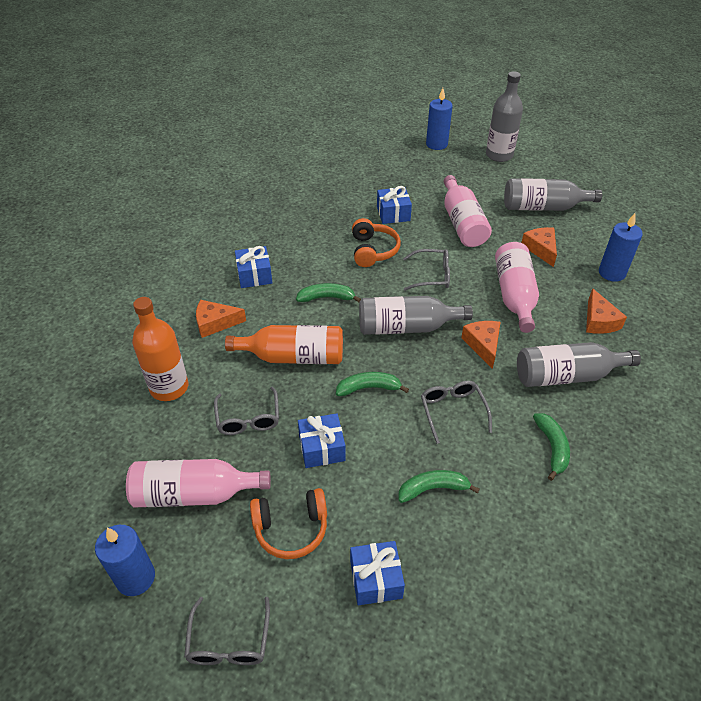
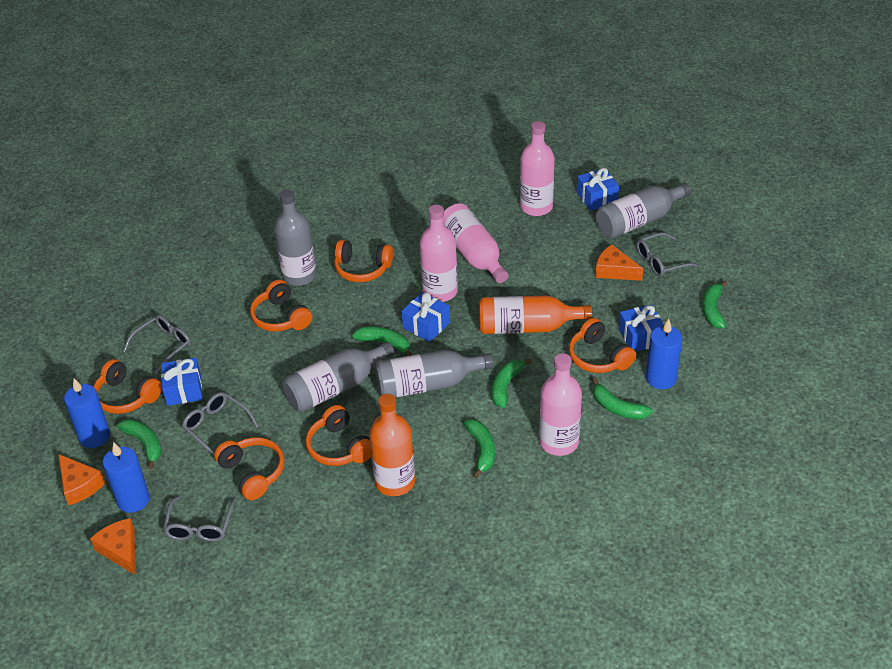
green banana: [296,283,361,302] [336,372,409,396] [399,470,480,503] [533,413,570,481] = 4 -> [117,419,162,469] [352,326,412,356] [464,419,495,478] [492,358,532,408] [592,378,653,420] [702,280,728,328] = 6
orange cheese: [196,300,246,338] [461,321,500,369] [521,227,557,267] [586,288,627,334] = 4 -> [58,454,105,505] [90,518,135,575] [595,245,643,281] = 3
orange headphones: [250,488,327,559] [352,218,401,267] = 2 -> [93,359,162,414] [214,437,284,500] [250,280,312,332] [306,405,371,466] [334,240,393,282] [569,318,636,373] = 6
pink bottle: [126,459,271,508] [444,175,492,247] [495,242,539,333] = 3 -> [420,205,458,302] [443,203,509,283] [520,121,555,216] [539,353,582,456] = 4

